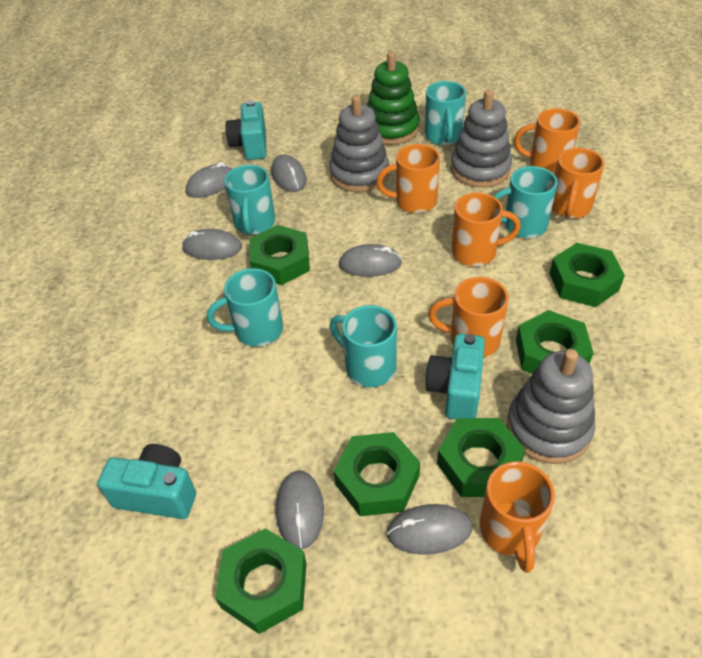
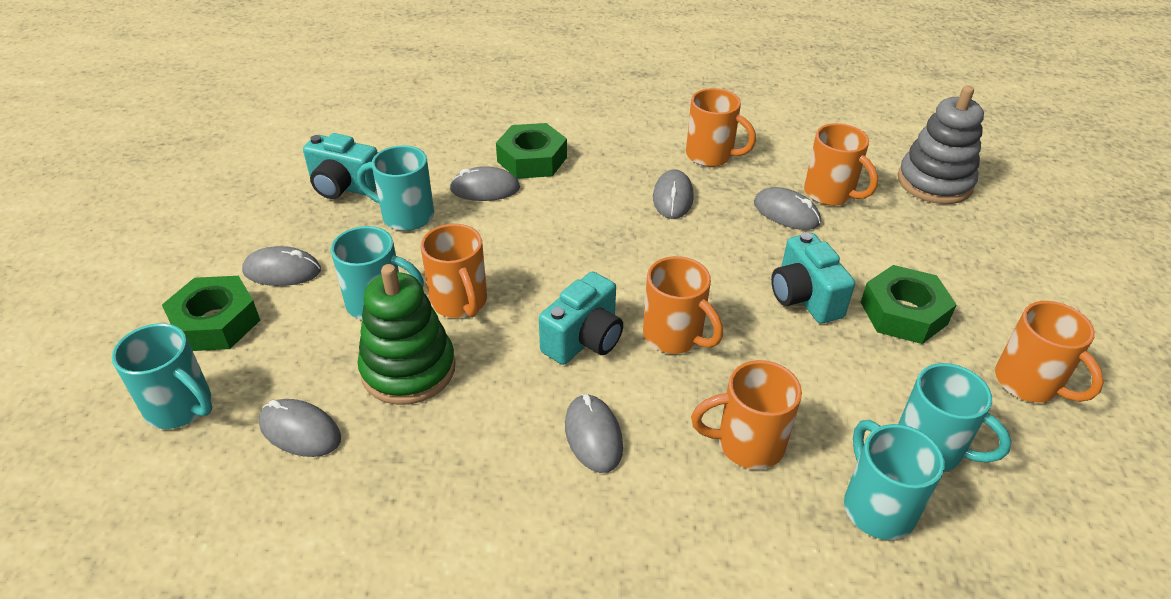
green nut: [215,528,306,634] [249,225,310,285] [333,432,420,516] [437,418,525,497] [516,310,594,374] [549,243,625,307] = 6 -> [162,276,260,351] [496,123,567,179] [860,265,956,344] = 3
grey stacking toy: [329,95,389,192] [450,89,512,188] [507,349,595,464] = 3 -> [898,86,984,204] = 1

